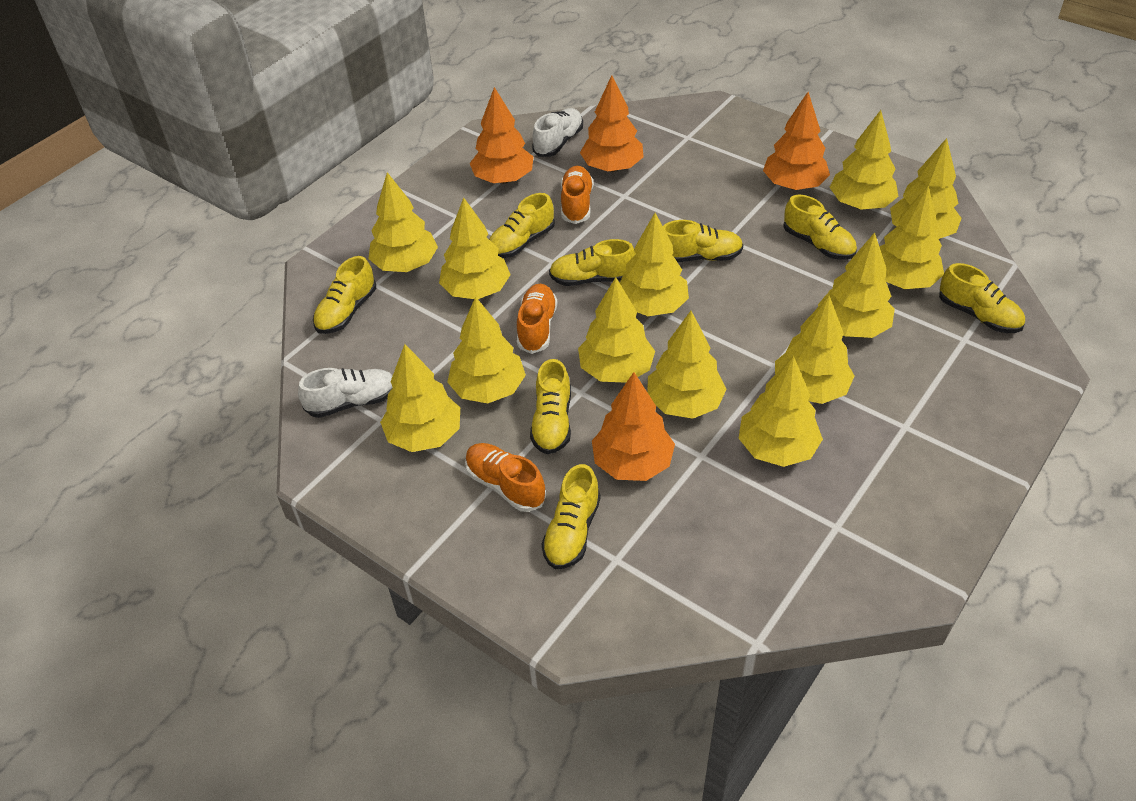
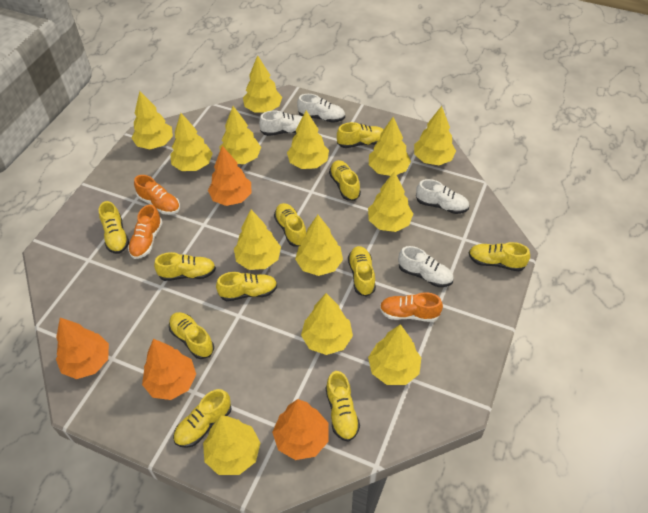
white shoe: [298,368,393,418] [532,108,583,157] = 2 -> [259,110,303,136] [297,94,345,123] [398,246,454,287] [416,179,469,214] = 4
yellow shoe: [313,256,376,334] [489,193,555,258] [530,359,571,454] [541,464,601,569] [549,239,636,286] [663,220,743,262] [783,195,857,260] [939,263,1025,333] = 8 -> [99,201,129,254] [154,252,216,281] [169,312,214,359] [173,389,232,448] [216,272,278,301] [274,203,306,247] [326,371,360,442] [329,160,361,201] [337,122,384,148] [348,246,376,297] [469,242,530,271] = 11

